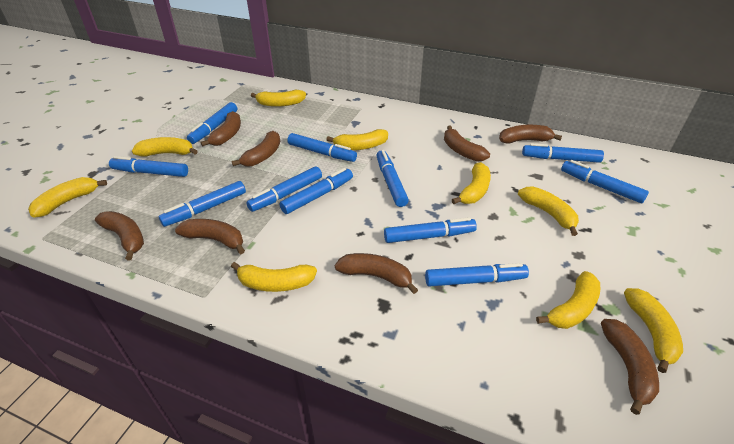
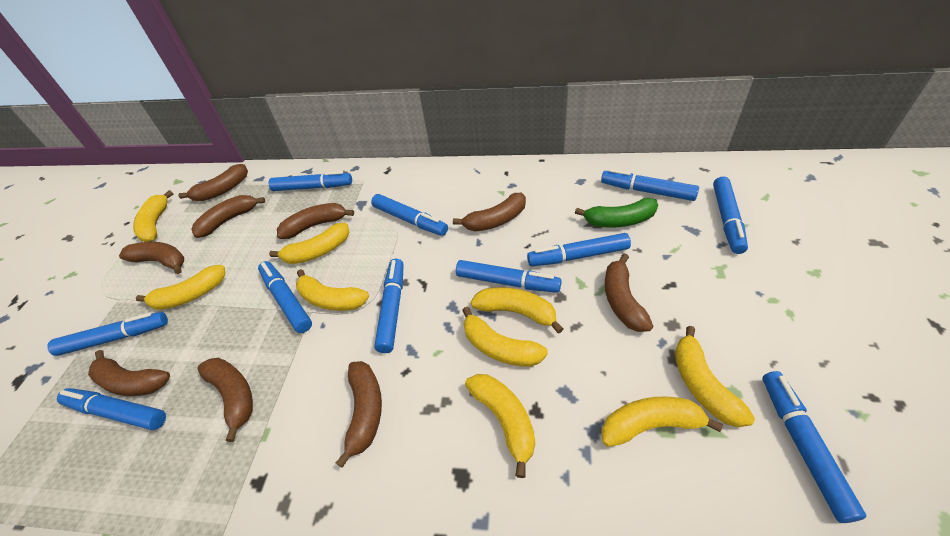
brown banana: [95,211,144,261] [175,219,245,254] [201,111,241,147] [232,131,280,167] [335,253,418,294] [444,126,490,162] [499,125,562,144] [601,319,659,415] = 8 -> [88,350,170,396] [119,242,184,274] [178,164,248,201] [191,195,265,238] [197,358,253,442] [277,203,354,239] [336,361,382,468] [453,193,526,231] [605,253,653,332] = 9
green banana: none = 0 -> [575,198,658,228] = 1

